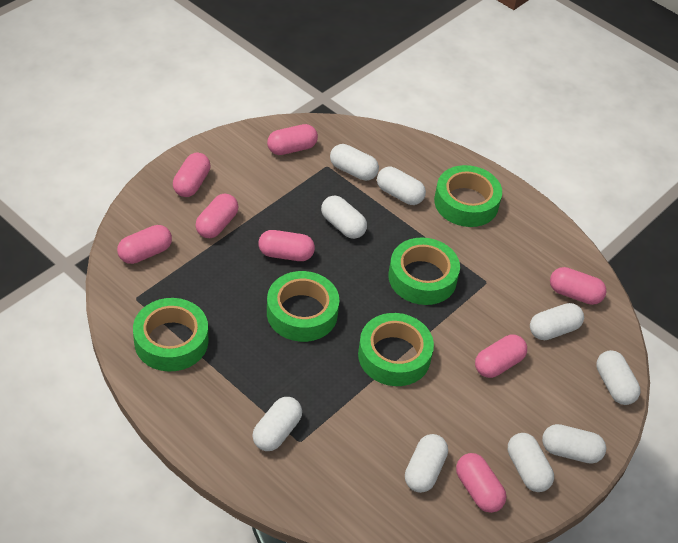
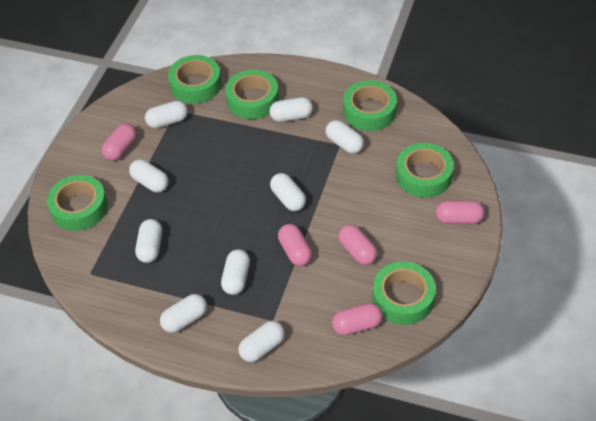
green tape: [133,298,208,372] [267,271,339,342] [358,313,434,386] [388,238,460,305] [434,165,502,227] = 5 -> [47,175,108,231] [168,55,222,104] [225,70,279,119] [343,80,397,131] [373,261,436,325] [396,143,454,198] = 6
pink capsule: [117,225,172,264] [173,153,211,197] [195,194,239,238] [258,230,315,261] [267,124,318,155] [456,453,506,513] [475,335,527,378] [550,267,607,305] = 8 -> [102,124,137,161] [278,224,312,266] [332,303,383,335] [338,225,378,265] [436,201,485,224] = 5

